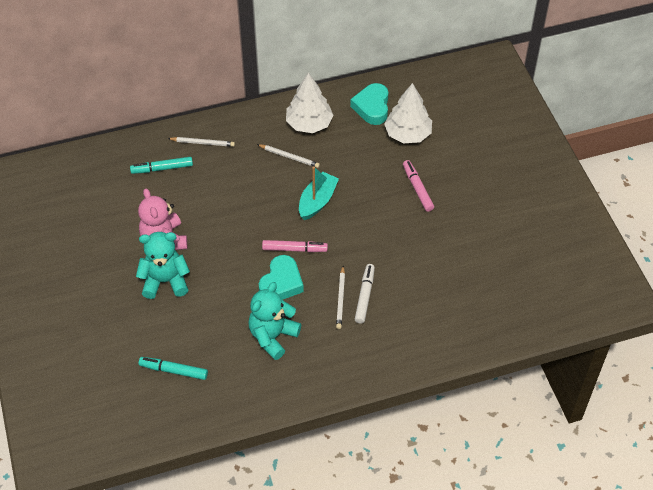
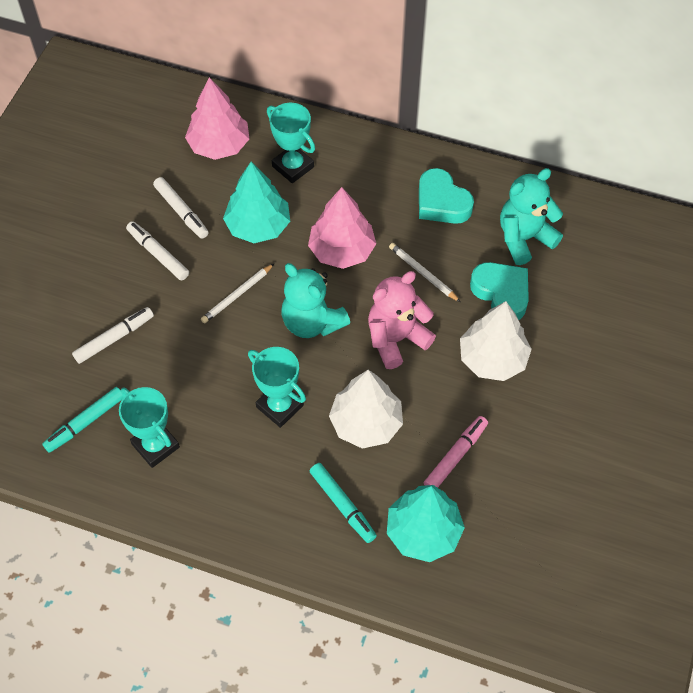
pink marker: [262,240,328,252] [403,160,434,212] = 2 -> [424,416,488,488] = 1
pink tree: none = 0 -> [185,77,249,160] [308,187,376,269] = 2
turquoise boat: [299,167,339,220] = 1 -> none = 0
turquoise tree: none = 0 -> [223,162,290,243] [387,485,465,562] = 2
turquoise trophy: none = 0 -> [119,387,180,468] [248,347,306,428] [267,103,315,183] = 3
white marker: [355,264,375,324] = 1 -> [72,307,154,364] [126,221,189,280] [153,177,209,239] = 3
white pencil: [168,137,235,147] [257,144,320,168] [336,266,345,329] = 3 -> [201,264,274,324] [389,243,460,302] = 2

